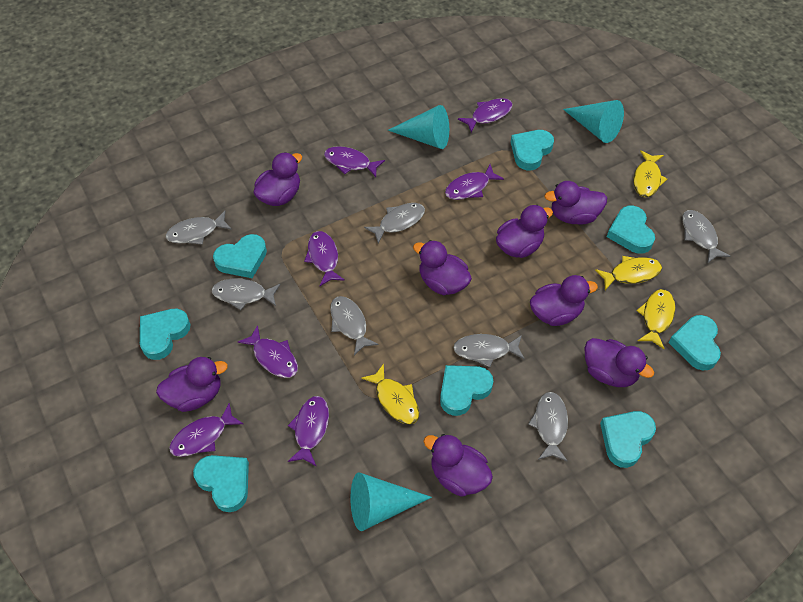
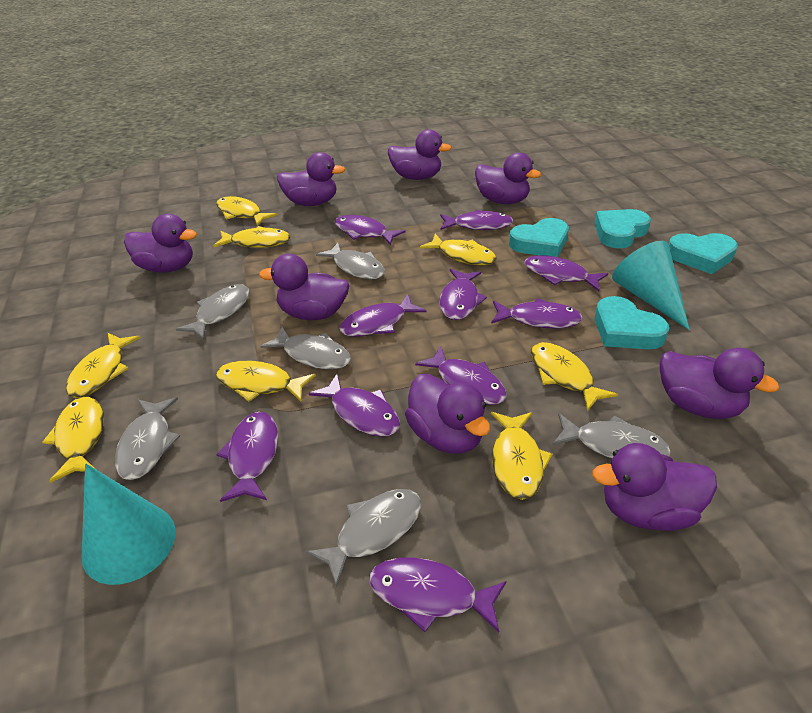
grey fish: [166,211,232,245] [212,279,280,310] [330,296,378,355] [364,203,425,244] [453,334,525,367] [528,392,568,461] [682,210,730,263] = 7 -> [115,397,180,480] [176,284,250,340] [260,327,351,370] [306,489,421,588] [316,243,385,280] [552,413,671,458] = 6
purple fish: [169,403,243,457] [238,325,298,378] [288,396,329,467] [304,231,345,286] [324,146,385,177] [445,164,504,200] [458,98,513,133] = 7 -> [216,412,278,502] [308,374,400,437] [335,215,405,245] [339,294,426,337] [369,557,507,633] [415,346,507,405] [439,269,487,320] [440,210,514,230] [491,298,583,328] [524,255,608,291] = 10
turquoise cone: [350,473,432,531] [388,105,449,149] [563,100,624,143] = 3 -> [82,464,176,585] [612,241,690,330] = 2
turquoise heart: [140,309,190,360] [193,455,249,512] [213,234,267,278] [440,365,493,416] [511,130,554,170] [600,411,656,468] [607,206,655,254] [668,315,721,370] = 8 -> [509,218,569,257] [594,209,651,249] [595,296,669,350] [669,233,738,274] = 4
yellow fish: [361,364,419,425] [595,256,662,290] [633,150,667,197] [637,289,675,349] = 4 -> [42,397,104,483] [66,333,141,398] [213,226,291,248] [216,196,277,226] [216,361,316,402] [420,234,497,265] [491,412,553,500] [531,342,618,411] = 8

